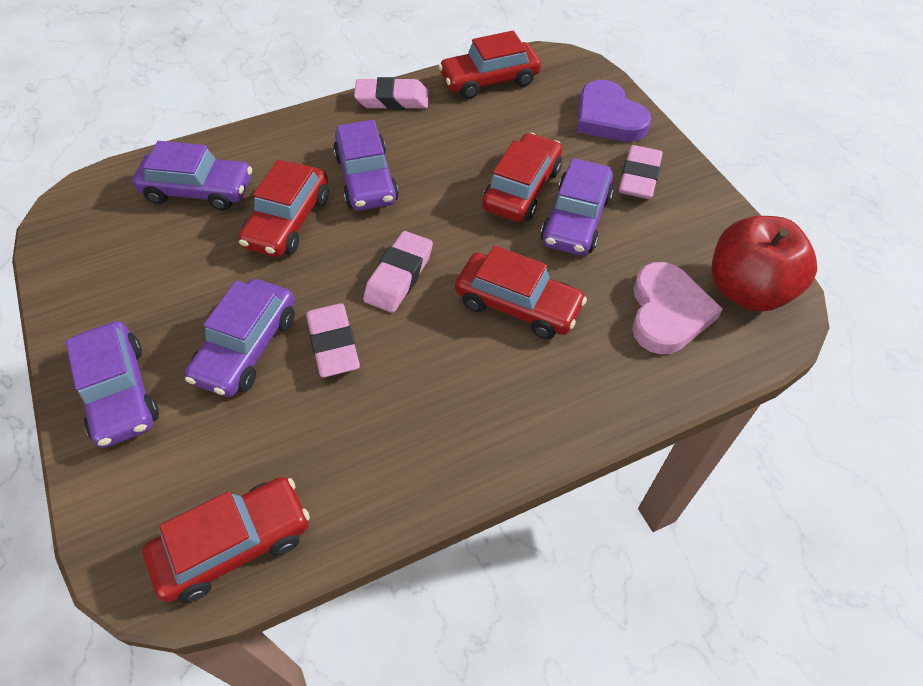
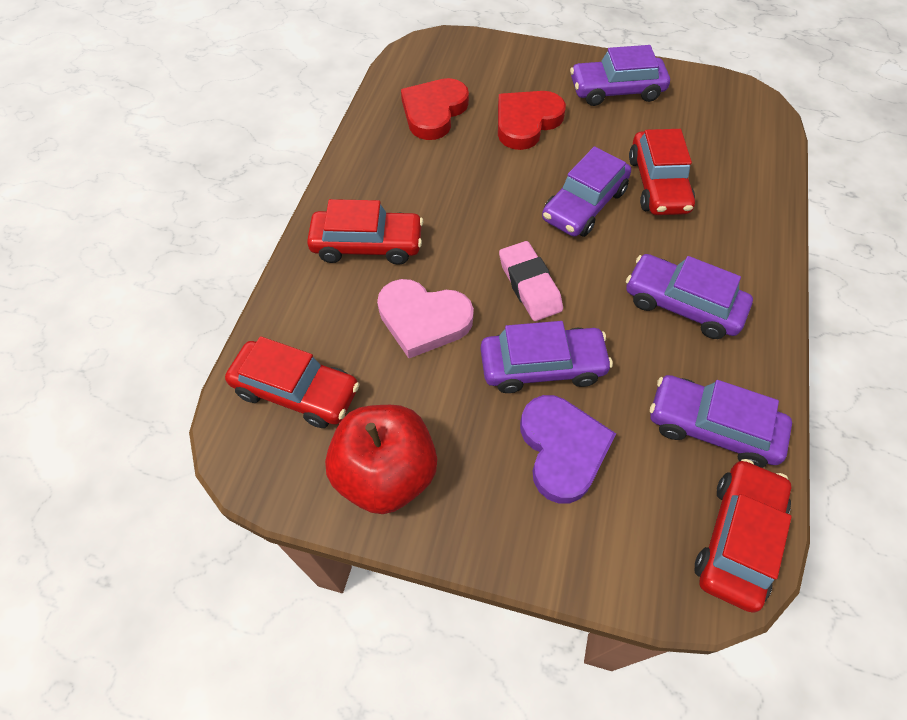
pink eraser: [306,303,360,377] [354,77,429,110] [363,231,433,313] [619,145,663,199] = 4 -> [499,241,563,321] = 1
red car: [143,477,310,603] [238,160,329,257] [438,31,541,99] [455,245,587,339] [482,133,562,222] = 5 -> [225,336,360,428] [307,199,423,265] [629,129,695,215] [695,459,792,613] = 4
red heart: none = 0 -> [401,78,469,140] [498,91,566,150] = 2

